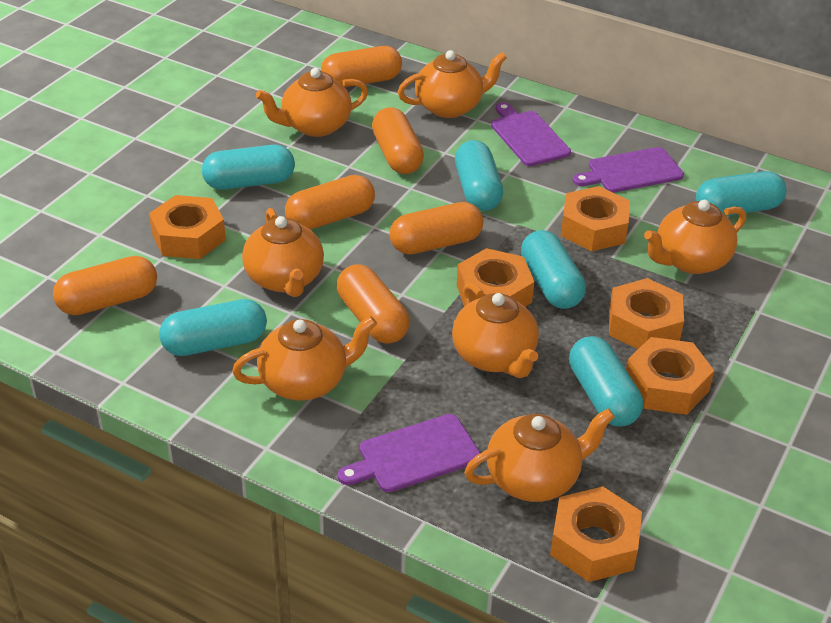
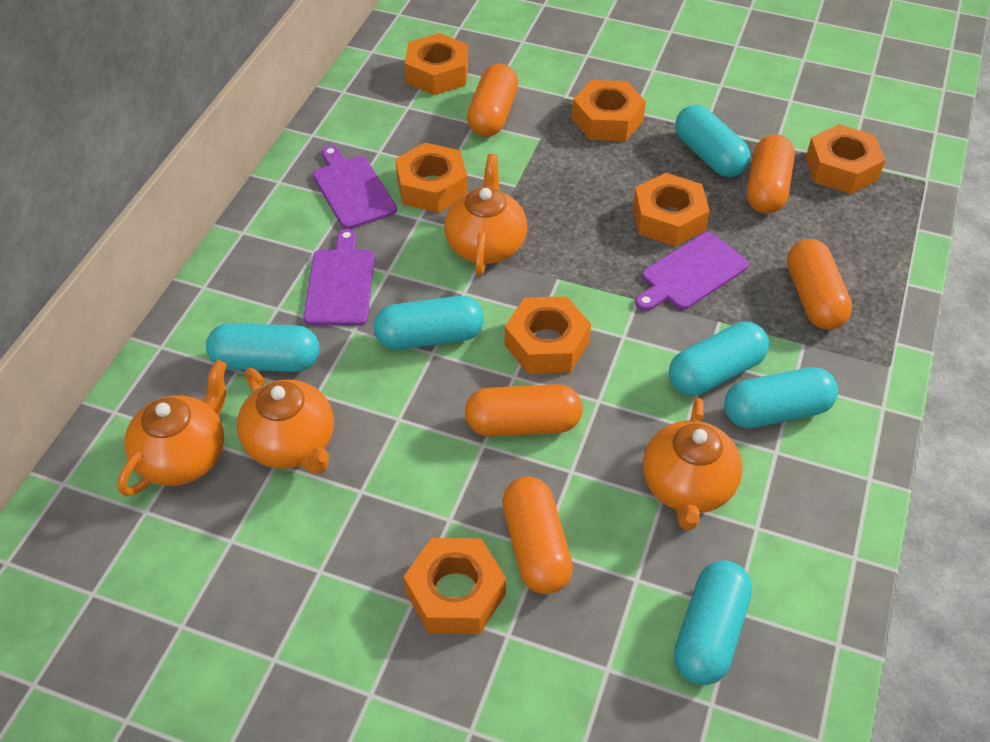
orange capsule: [53,256,157,315] [285,175,375,230] [321,46,402,87] [337,264,410,344] [372,107,424,174] [390,202,483,254] = 6 -> [465,384,583,437] [467,64,518,137] [502,476,573,594] [747,134,795,214] [787,239,852,330] = 5
orange nut: [149,195,226,259] [457,248,534,307] [550,487,642,582] [561,186,630,251] [609,278,684,349] [626,337,714,415] = 6 -> [395,143,468,213] [404,538,506,634] [405,33,468,95] [505,296,591,374] [572,80,646,141] [633,173,710,247] [806,124,885,194] = 7
orange teapot: [232,316,377,401] [242,208,324,297] [256,68,368,137] [398,50,507,118] [452,282,539,378] [464,409,615,502] [644,200,746,274] = 7 -> [117,360,227,496] [237,368,334,474] [444,154,527,275] [643,398,743,530] = 4

